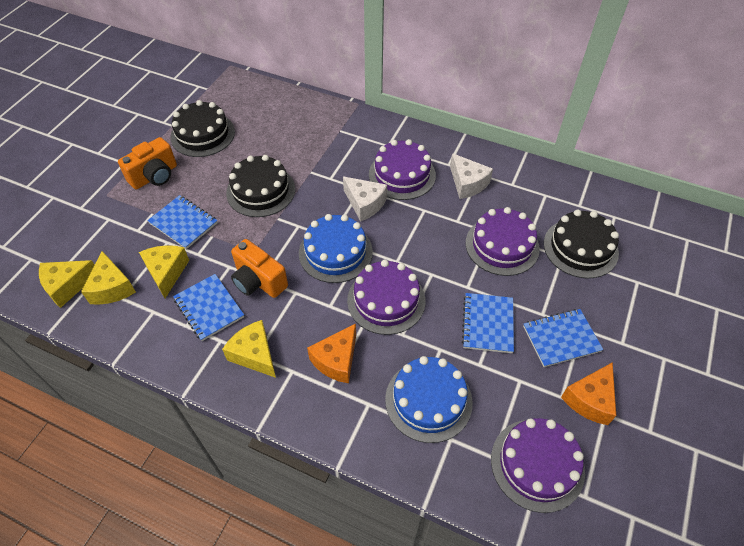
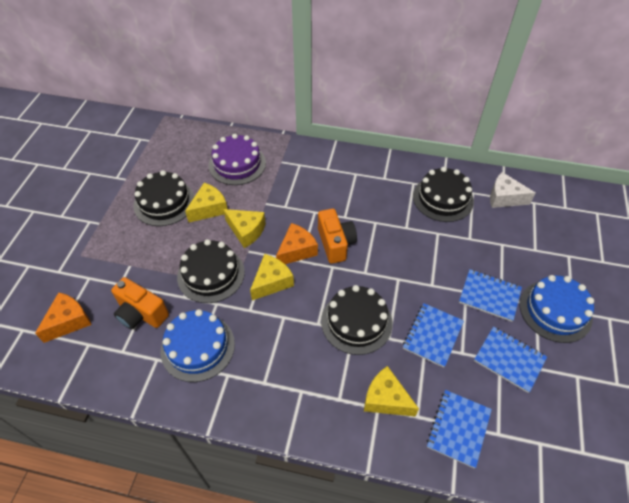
black cake: [170,100,235,157] [226,155,295,217] [544,210,619,278] = 3 -> [133,170,195,226] [177,239,245,303] [321,285,393,355] [413,167,474,222] = 4
purple cake: [347,260,425,335] [369,139,436,200] [466,207,540,276] [491,418,585,513] = 4 -> [209,134,266,185] = 1
white cheese: [343,176,387,222] [450,153,493,199] = 2 -> [490,172,536,208] = 1

